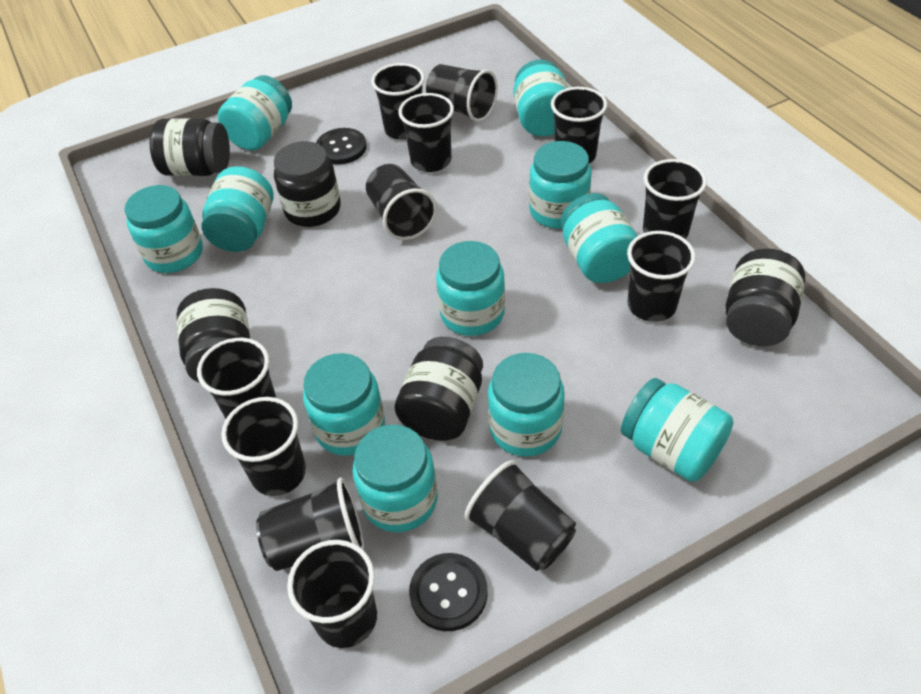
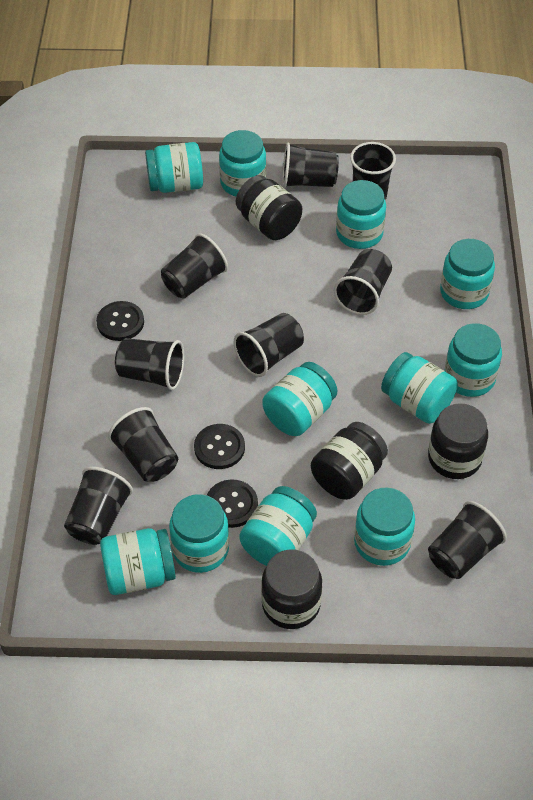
black button: [316,128,367,165] [409,553,488,631] = 2 -> [96,301,144,341] [194,424,245,469] [207,479,258,528] = 3
black cup: [197,338,276,419] [221,397,306,496] [256,478,364,571] [287,540,377,648] [366,164,437,240] [371,63,425,140] [398,93,454,172] [426,64,498,122] [465,460,576,571] [551,87,607,163] [627,231,696,322] [643,159,707,239] = 12 -> [64,467,133,545] [108,407,178,482] [115,338,184,390] [161,234,228,299] [234,313,304,377] [282,143,339,188] [334,249,392,315] [350,142,396,200] [428,501,507,579] = 9
black jar: [150,118,230,176] [176,288,250,383] [274,141,341,227] [395,337,483,441] [725,249,805,346] = 5 -> [236,175,302,240] [261,549,322,629] [311,422,388,500] [428,403,488,479] = 4

